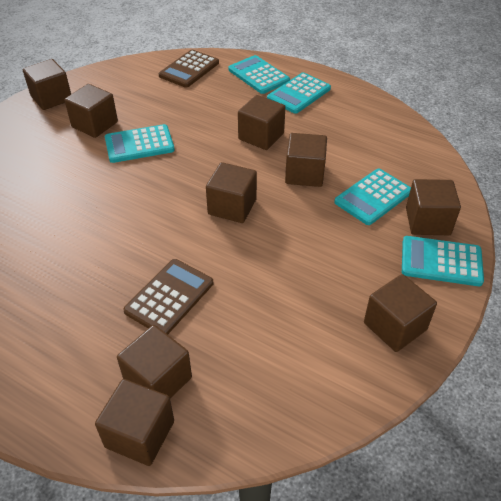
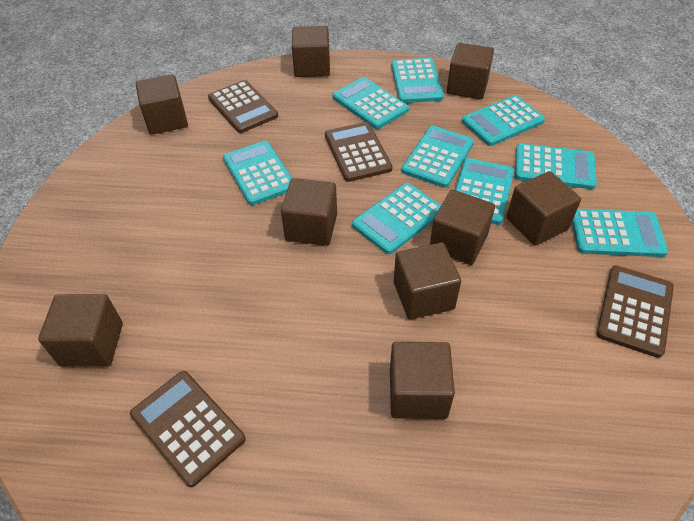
brown calculator: [123,259,213,335] [159,50,219,88] = 2 -> [130,371,246,487] [208,80,278,133] [325,122,393,182] [597,265,674,358] = 4
turquoise calculator: [105,124,175,163] [228,55,290,94] [267,73,331,114] [334,169,411,225] [402,236,484,286] = 5 -> [223,141,292,205] [333,77,409,129] [352,183,441,254] [391,58,444,103] [402,126,474,188] [455,158,514,225] [462,95,545,146] [515,143,597,189] [572,209,668,257] = 9

